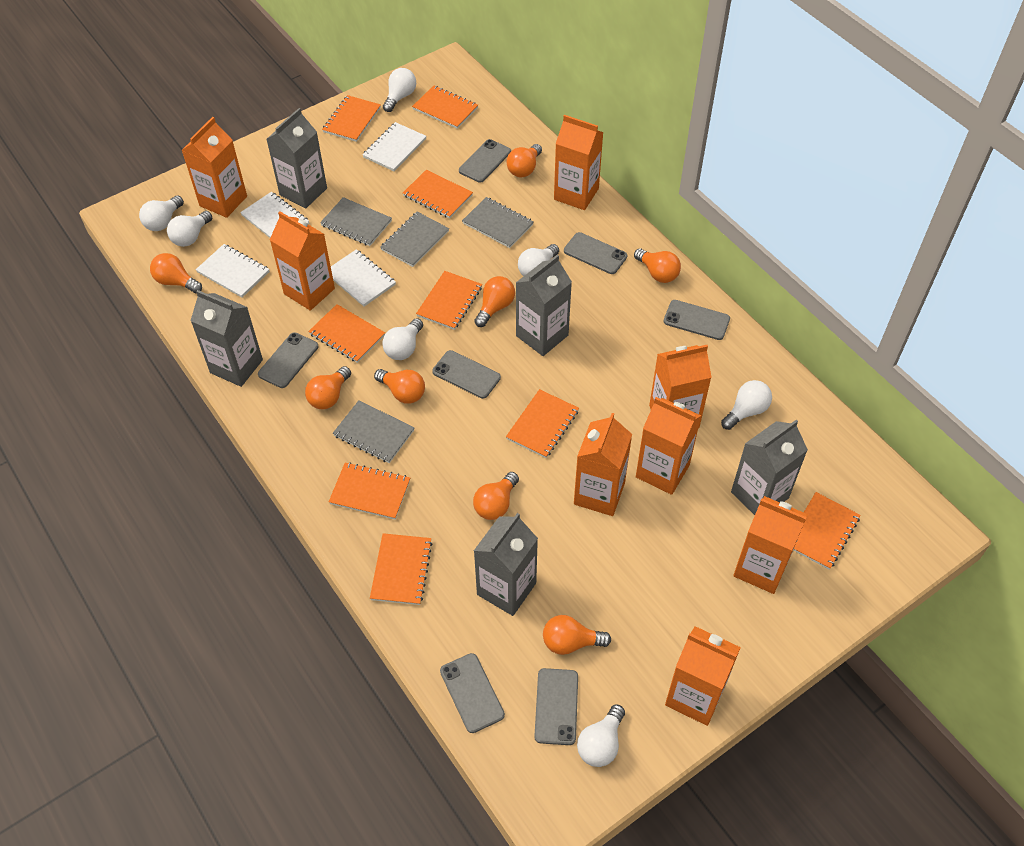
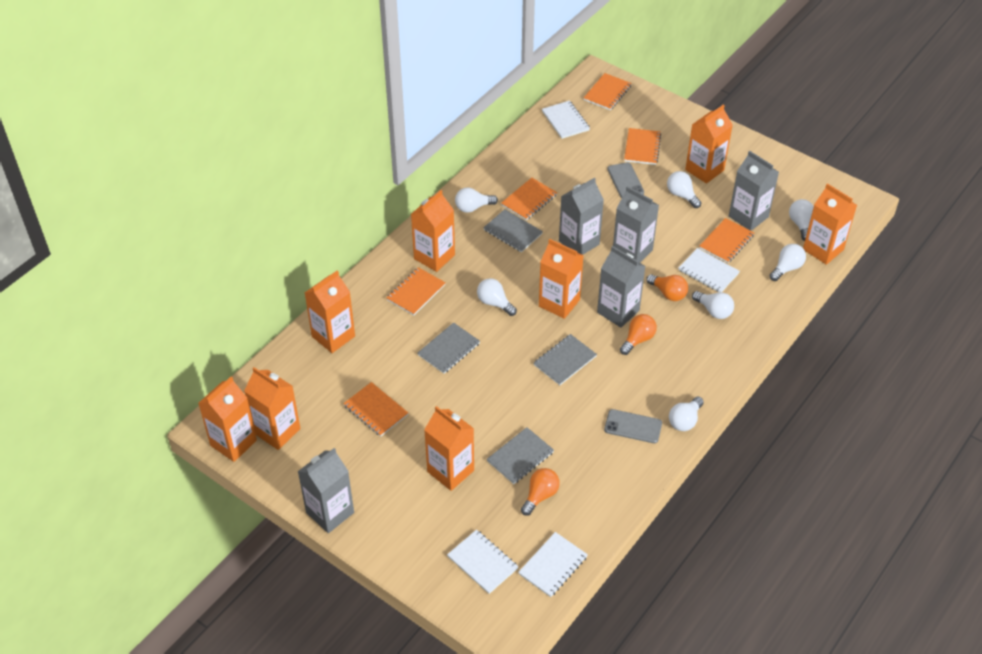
grey phone: [258,332,319,388] [432,350,501,399] [440,653,505,733] [459,139,511,183] [534,668,578,745] [564,232,627,274] [663,300,730,340] = 7 -> [604,409,662,443] [607,162,644,198] = 2
orange light bulb: [150,253,202,293] [305,366,351,409] [374,369,425,404] [473,472,519,520] [474,276,515,327] [507,144,542,177] [543,615,611,655] [634,248,681,283] = 8 -> [521,468,560,516] [620,314,657,355] [646,274,688,301] = 3
orange notebook: [308,304,385,363] [322,95,381,142] [329,462,410,519] [370,533,432,605] [403,170,473,219] [412,85,478,129] [416,271,482,330] [506,389,579,458] [793,492,860,569] = 9 -> [343,382,408,436] [386,267,446,315] [501,178,557,220] [584,73,632,110] [624,128,661,165] [699,218,754,263] = 6

